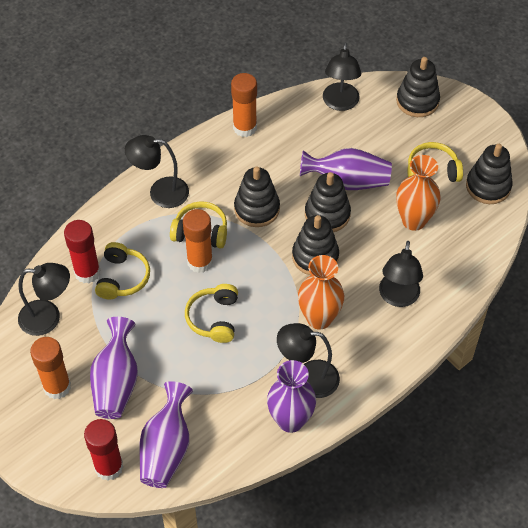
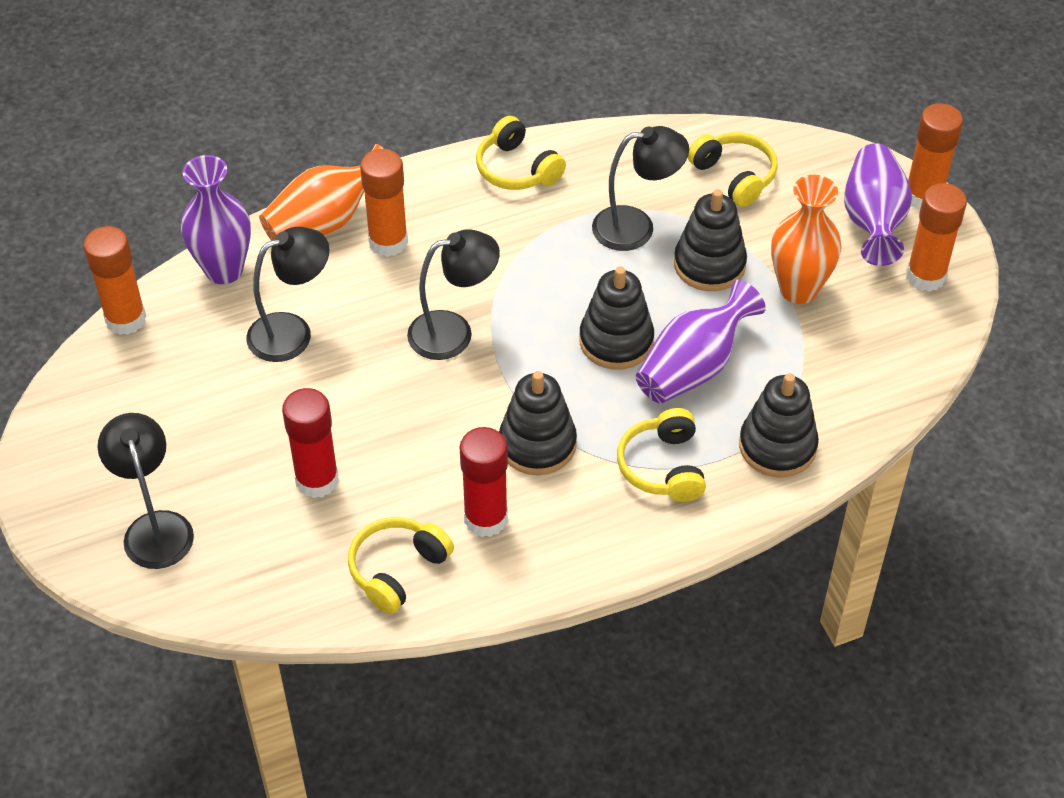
black lamp: [18,263,70,336] [125,135,189,208] [277,323,340,398] [323,42,361,111] [379,241,423,307] = 5 -> [97,413,194,569] [246,227,329,362] [407,229,500,360] [592,126,689,251] = 4
black stacking toy: [234,167,280,227] [292,215,339,275] [305,172,351,232] [396,57,440,117] [466,144,513,204] = 5 -> [499,371,577,475] [579,266,654,370] [674,189,747,291] [739,373,819,478] = 4
orange glue stick: [30,337,71,399] [183,209,213,273] [231,73,257,137] = 3 -> [84,226,146,335] [360,149,408,257] [906,183,967,292] [908,103,963,209] = 4
purple vase: [90,317,138,419] [139,381,193,488] [267,360,316,433] [300,148,392,190] = 4 -> [181,155,251,284] [636,280,766,403] [844,143,912,266] = 3

